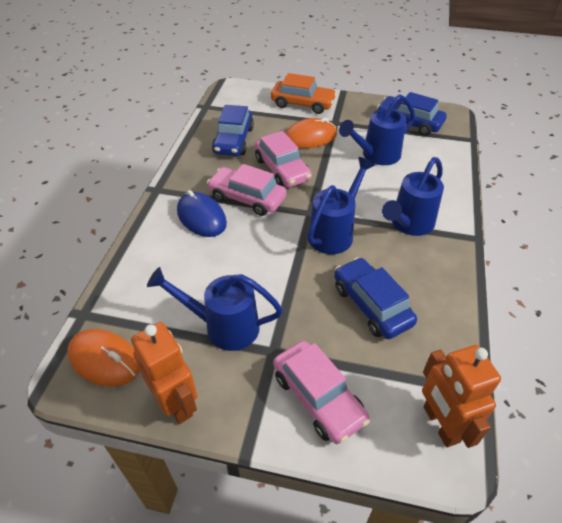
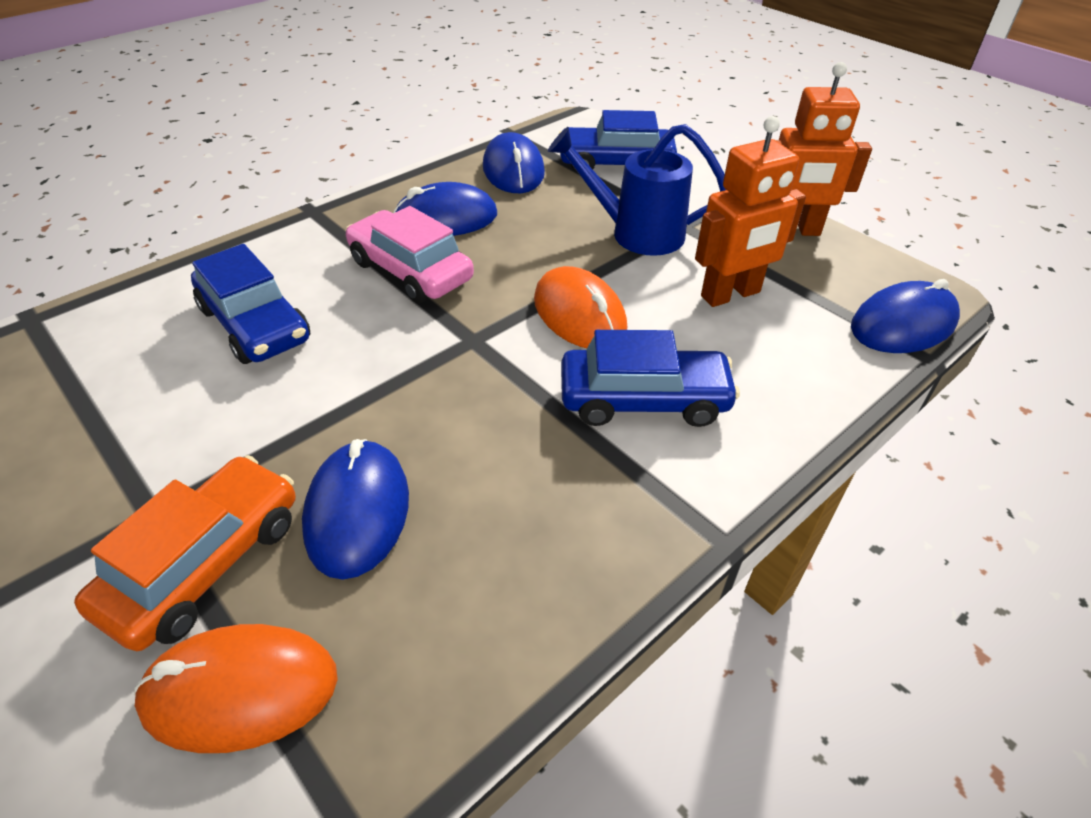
blue mouse: [177,190,227,237] = 1 -> [302,439,409,580] [393,182,497,236] [483,132,545,193] [851,279,960,353] = 4
blue watering can: [147,267,283,351] [307,157,375,254] [339,95,415,165] [382,157,444,236] = 4 -> [548,124,726,256] = 1
pink car: [207,164,286,216] [255,131,312,188] [273,341,370,444] = 3 -> [345,206,474,303] = 1

